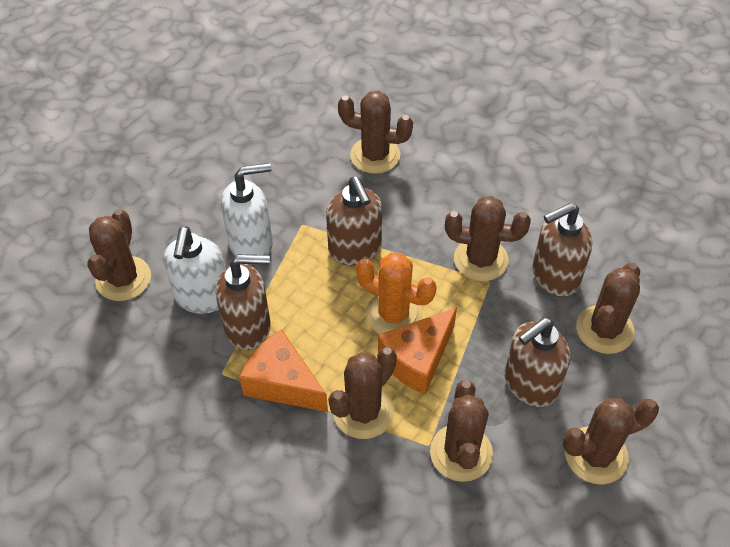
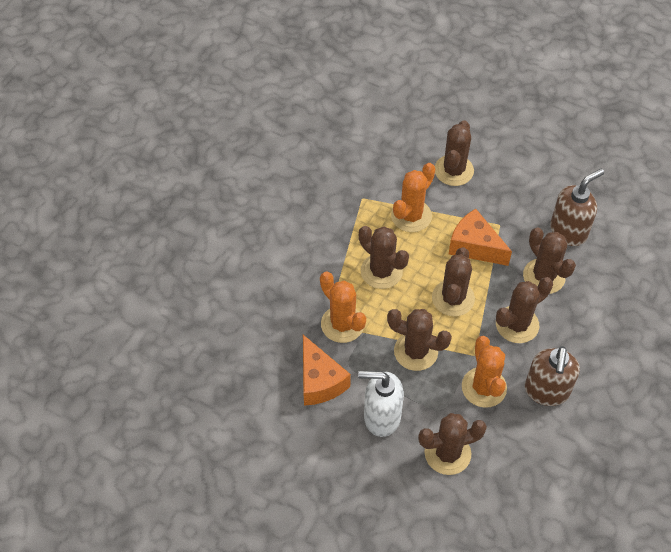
brown soap dispenser: [216,255,271,350] [326,177,382,265] [504,318,570,407] [532,203,592,297] = 4 -> [525,346,580,406] [550,169,604,246] = 2
orange cactus: [356,252,437,334] = 1 -> [320,272,366,343] [391,163,435,232] [462,336,507,408] = 3
white soap dispenser: [163,226,226,314] [221,163,273,256] = 2 -> [358,371,404,437] = 1

